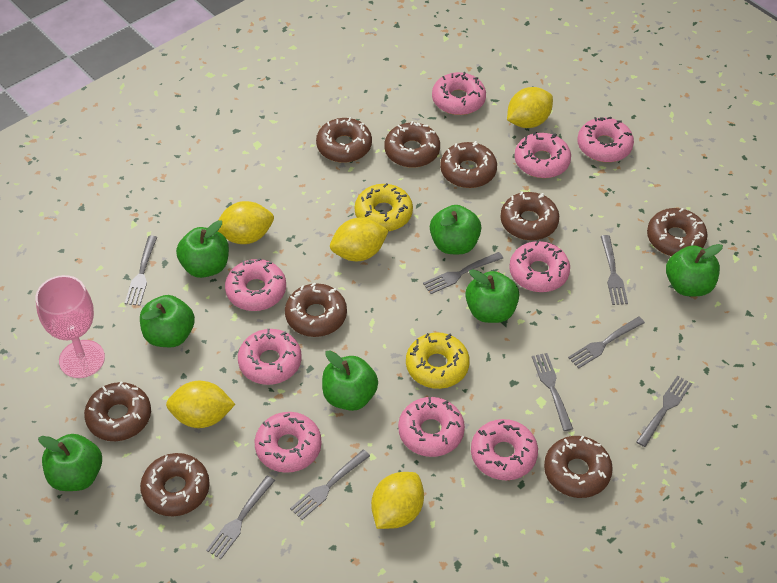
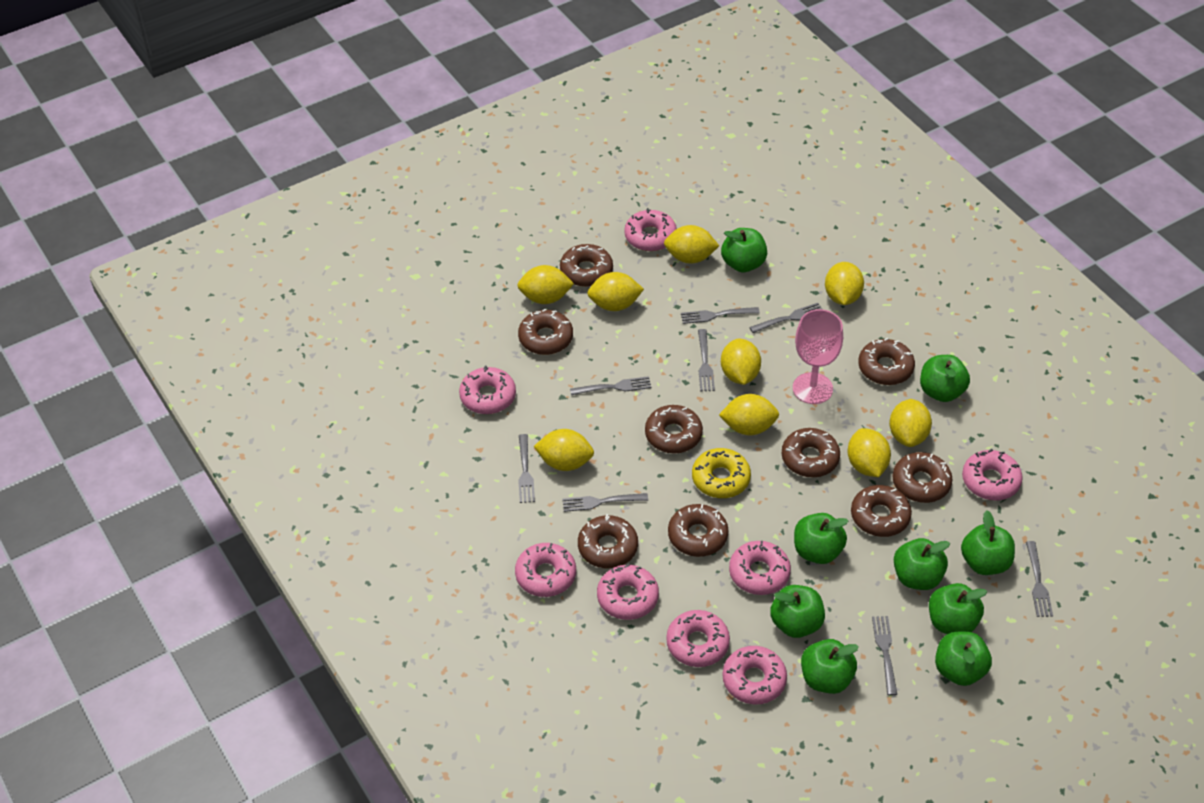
green apple: [38,434,102,491] [140,295,195,347] [176,220,229,278] [322,350,378,411] [430,205,481,254] [465,269,519,323] [666,244,723,296] = 7 -> [721,228,767,272] [770,585,825,638] [794,513,848,564] [801,639,859,694] [894,538,950,590] [920,355,970,402] [929,583,987,634] [935,632,992,686] [961,511,1015,575] = 9
pink donut: [225,258,286,311] [238,329,302,385] [255,412,322,473] [398,397,465,457] [432,72,486,115] [471,419,538,480] [509,241,570,292] [514,132,571,178] [577,117,634,162] = 9 -> [459,366,516,414] [515,543,576,597] [597,564,659,620] [624,208,677,251] [666,610,730,667] [722,646,787,705] [729,541,791,595] [962,449,1023,501] = 8
yellow donut: [355,183,413,231] [406,332,470,389] = 2 -> [692,448,751,498] = 1
yellow lemon: [166,381,235,428] [218,201,274,244] [330,218,389,261] [371,472,424,529] [507,87,553,128] = 5 -> [517,265,574,304] [534,429,594,471] [587,272,644,311] [664,225,719,264] [719,394,779,435] [721,339,761,385] [825,262,864,305] [848,428,891,477] [889,399,932,447] = 9

